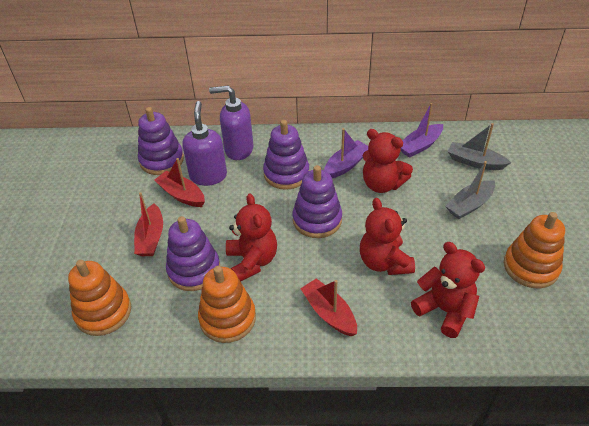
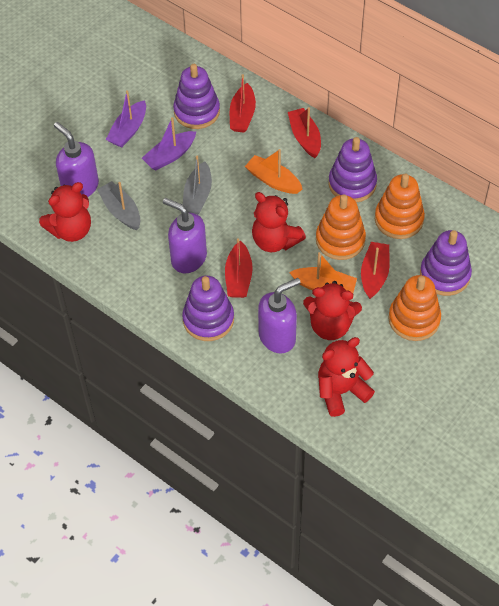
orange boat: none = 0 -> [245,149,302,194] [289,252,357,293] = 2
purple soap dispenser: [182,101,227,186] [209,86,253,160] = 2 -> [54,122,99,197] [163,198,207,273] [258,278,301,354] = 3
red boat: [134,192,163,256] [154,158,205,207] [300,278,357,336] = 3 -> [225,238,253,298] [230,74,256,133] [288,107,321,158] [361,242,390,299] = 4

